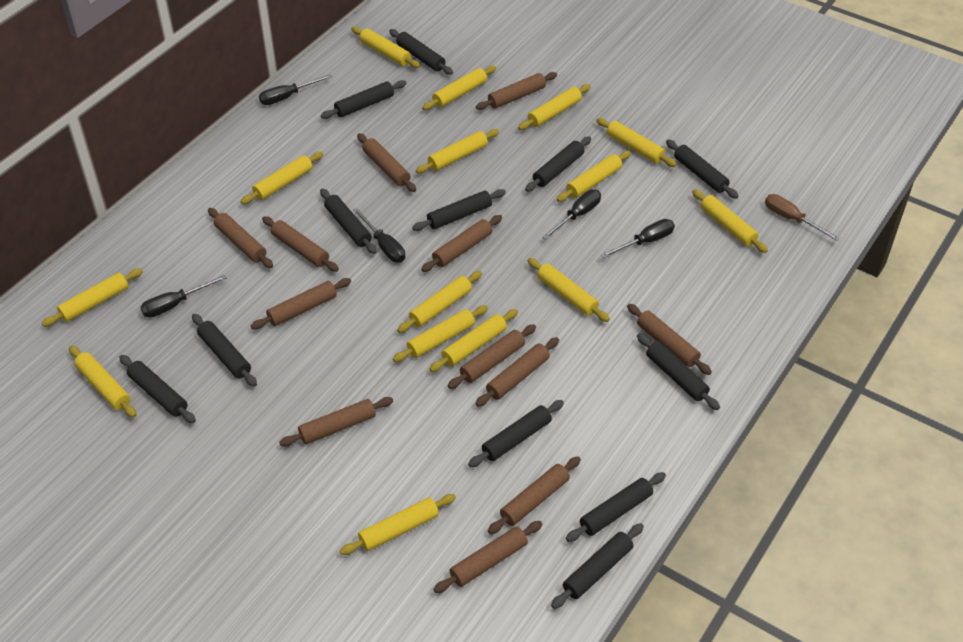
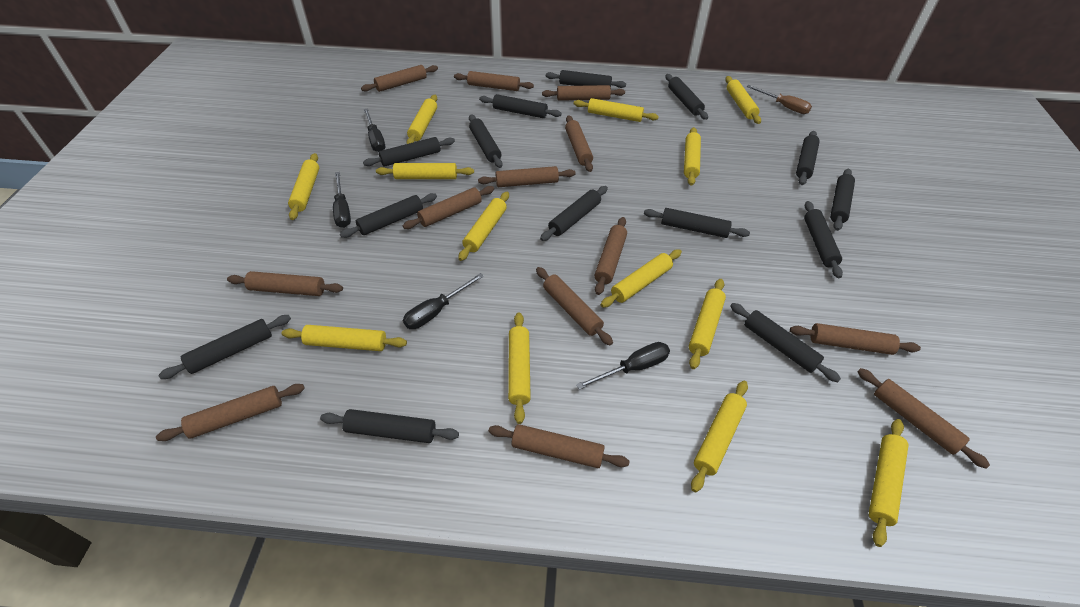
black rolling pin: [119,355,196,423] [192,314,257,387] [320,189,377,254] [321,80,406,119] [389,29,453,75] [412,189,506,231] [468,400,564,467] [525,136,591,192] [551,523,644,609] [566,472,666,542] [637,333,720,410] [666,140,739,199] = 12 -> [159,315,291,379] [320,409,459,443] [340,193,437,238] [363,137,455,167] [469,114,503,168] [479,94,562,118] [540,186,608,241] [546,70,626,88] [644,208,750,238] [666,74,708,120] [730,303,841,382] [796,131,820,185] [804,201,843,278] [830,169,855,231] = 14
black screwdriver: [140,275,227,318] [259,74,332,105] [353,208,405,263] [542,190,601,239] [600,219,675,258] = 5 -> [333,172,351,228] [364,108,385,152] [403,273,484,329] [576,342,670,390] = 4
brown rolling pin: [208,208,273,268] [251,278,351,329] [262,216,339,272] [279,397,393,447] [357,133,416,192] [421,215,502,272] [433,521,542,593] [448,324,536,389] [475,337,559,407] [476,72,557,110] [488,456,581,534] [627,304,712,375] = 12 -> [156,384,305,441] [227,271,343,296] [361,65,438,92] [403,186,494,229] [454,71,534,91] [478,166,576,187] [489,424,630,468] [536,267,613,346] [542,85,625,101] [565,115,593,172] [594,217,627,295] [790,323,921,355] [857,368,990,469] = 13
yellow rolling pin: [41,268,143,327] [69,346,136,418] [241,152,323,205] [340,494,456,555] [351,26,420,68] [393,305,488,362] [397,271,482,333] [416,129,499,173] [422,66,496,110] [429,309,518,372] [518,84,591,130] [527,258,610,322] [557,151,631,202] [596,118,677,167] [692,189,768,253] = 15 -> [282,325,407,351] [288,153,319,220] [376,163,474,179] [407,95,437,144] [458,192,509,261] [508,312,531,424] [574,98,659,122] [600,249,682,308] [684,127,701,186] [689,279,726,369] [691,381,748,492] [725,76,761,124] [869,419,909,547] = 13

